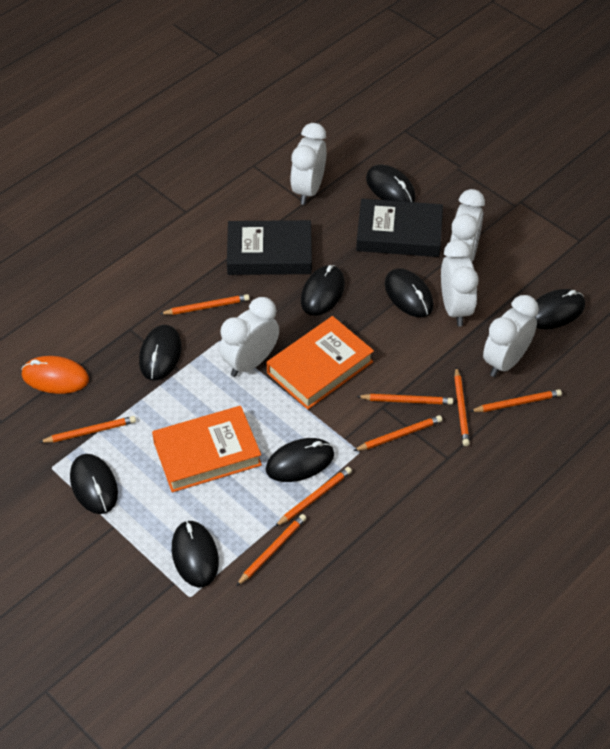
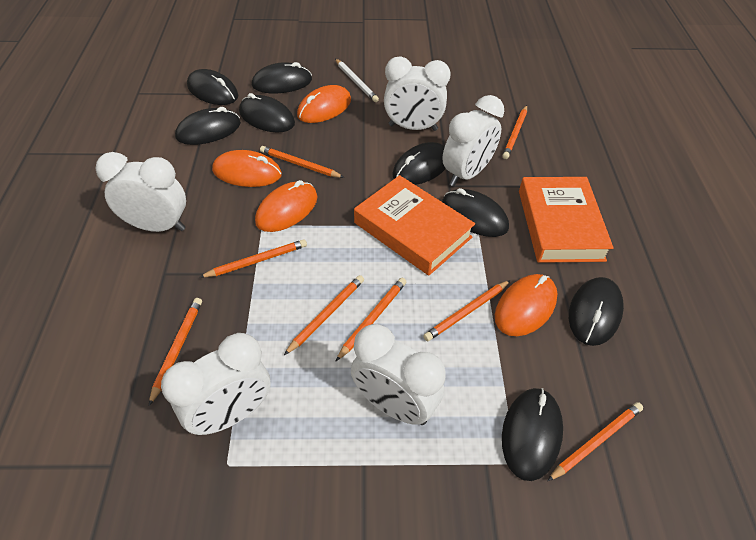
black book: [227,220,312,275] [356,199,443,257] = 2 -> none = 0
orange mouse: [21,356,89,394] = 1 -> [212,150,282,187] [255,180,317,232] [297,85,351,123] [495,274,557,336] = 4
white pencil: none = 0 -> [335,59,379,102] = 1

